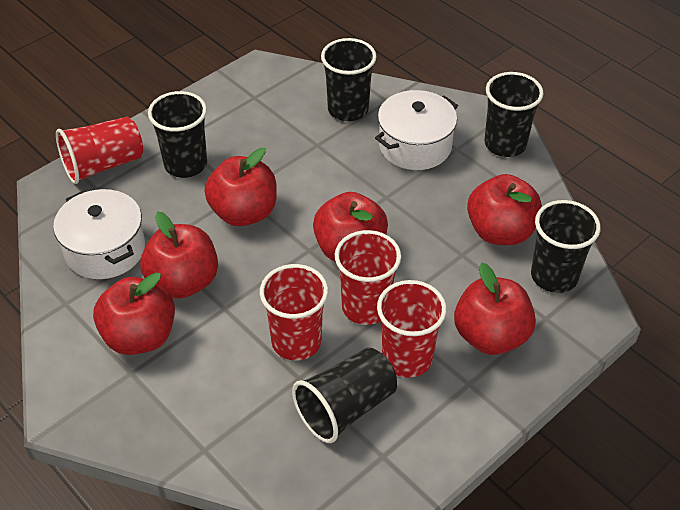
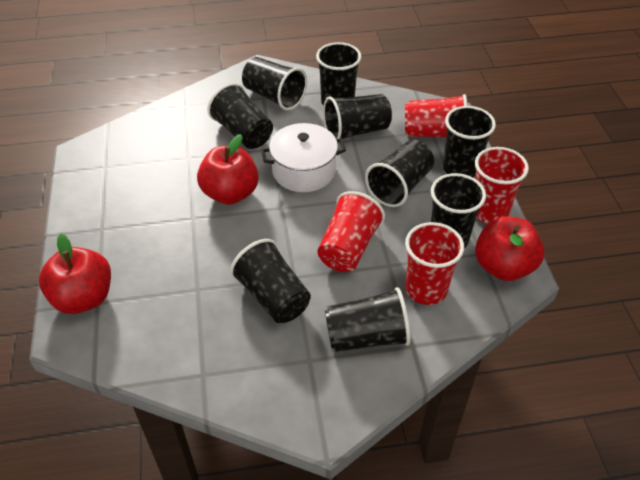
black cup: [148,91,207,178] [292,347,397,443] [321,38,377,121] [485,72,544,157] [531,200,601,293] = 5 -> [207,83,273,149] [230,239,311,323] [242,57,307,111] [316,42,362,106] [323,94,392,139] [325,287,411,352] [365,140,434,207] [431,173,486,248] [443,106,496,177] = 9
red apple: [93,272,175,355] [140,212,218,298] [205,148,277,226] [313,192,388,262] [454,263,536,355] [467,174,542,245] = 6 -> [39,234,111,314] [197,134,259,205] [475,216,544,281] = 3
white pot: [53,189,145,279] [375,90,458,170] = 2 -> [261,123,346,192] = 1

